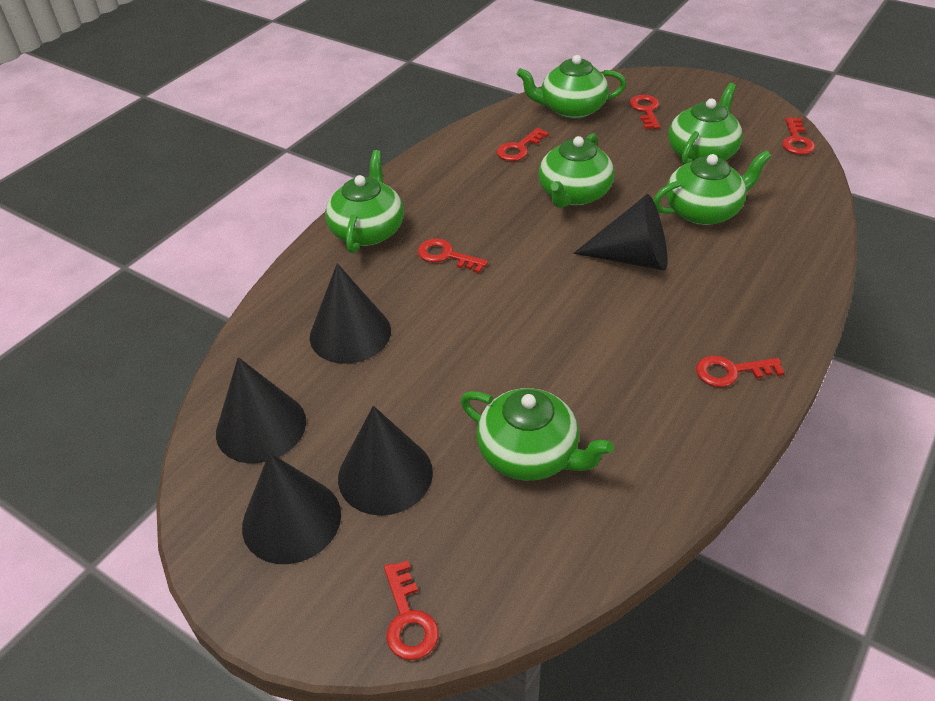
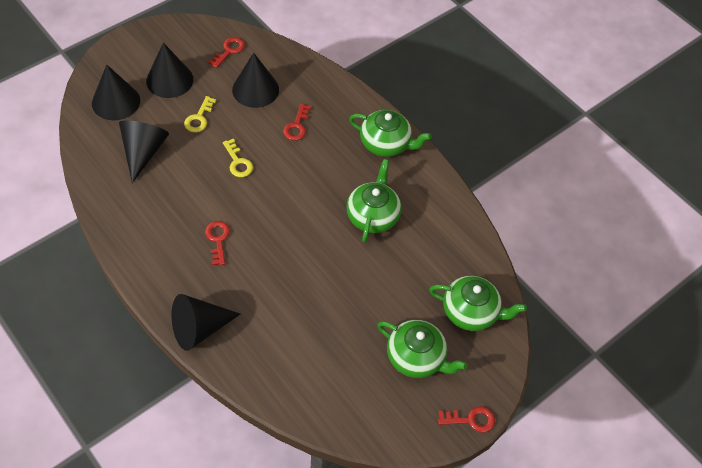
green teapot: [325,150,404,253] [461,388,614,481] [517,55,626,119] [539,133,614,208] [653,150,771,225] [668,83,743,165] = 6 -> [346,159,402,242] [349,110,432,157] [377,320,468,378] [429,276,527,331] = 4
red key: [384,560,439,660] [418,239,488,273] [497,128,549,161] [630,95,660,129] [696,355,784,387] [782,117,815,155] = 6 -> [205,221,230,265] [208,37,245,68] [283,104,311,141] [438,406,495,433] = 4
yellow key: none = 0 -> [184,96,216,133] [223,139,253,177] = 2

